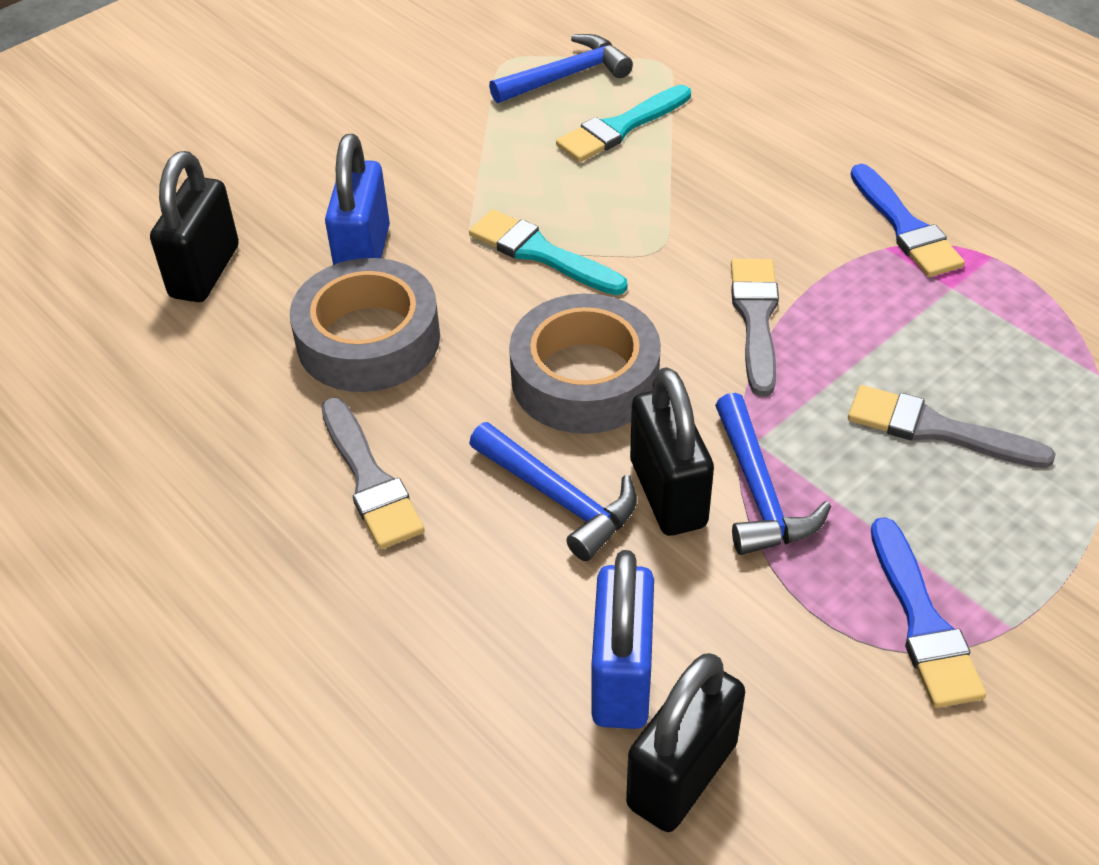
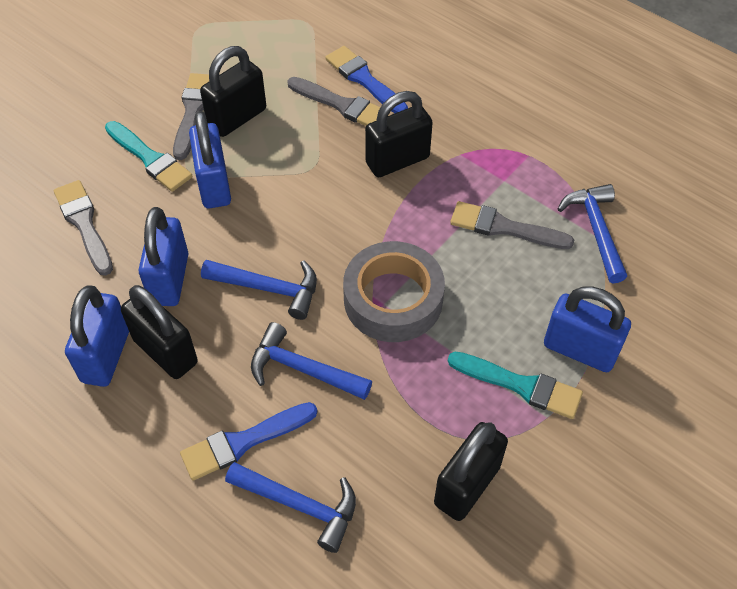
black padlock: [150,151,239,302] [626,653,745,832] [630,367,714,536] = 3 -> [121,285,198,379] [200,46,266,137] [365,91,433,177] [434,422,508,521] = 4
blue hammer: [469,422,637,561] [489,34,633,103] [715,393,831,555] = 3 -> [201,260,317,320] [225,462,356,553] [251,322,372,400] [558,184,627,283] = 4
blue padlock: [325,134,390,265] [591,550,654,729] = 2 -> [65,286,129,387] [138,207,188,306] [189,111,231,209] [544,286,631,372] = 4
grey brush: [321,398,425,549] [731,259,779,397] [848,385,1056,468] = 3 -> [54,180,113,276] [173,73,209,160] [287,77,389,126] [450,201,574,249] = 4
grey tape: [290,258,440,392] [509,293,661,434] = 2 -> [343,241,445,342] = 1

